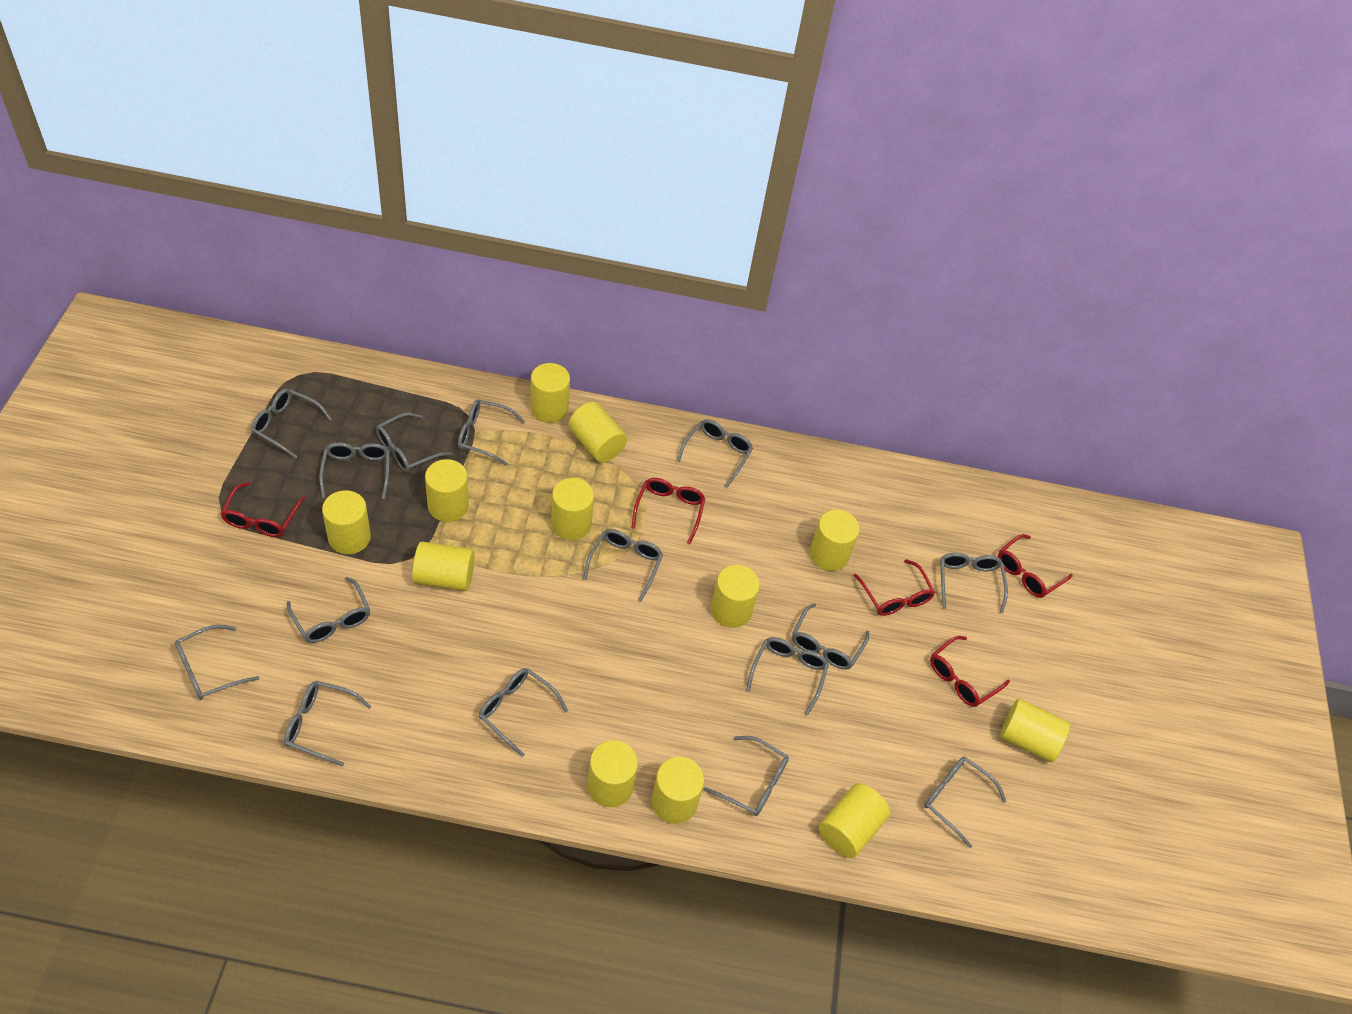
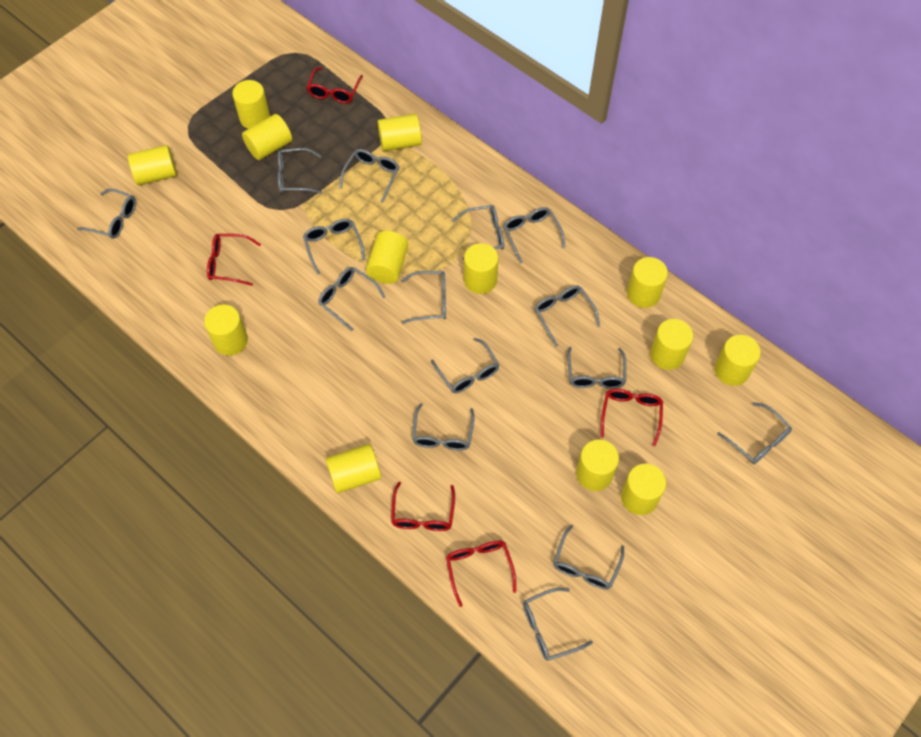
yellow cylinder: [322,490,371,554] [412,541,475,591] [425,459,469,522] [530,363,570,423] [551,478,594,540] [568,402,627,462] [587,740,638,807] [652,757,704,824] [711,565,760,628] [810,510,860,571] [819,783,890,858] [1000,699,1070,762] = 12 -> [128,145,177,185] [204,304,248,356] [232,80,270,129] [242,114,292,160] [326,444,381,493] [366,231,408,284] [377,114,422,151] [464,243,499,294] [576,440,619,491] [621,464,666,515] [627,257,668,308] [650,319,693,370] [715,335,761,386] = 13

